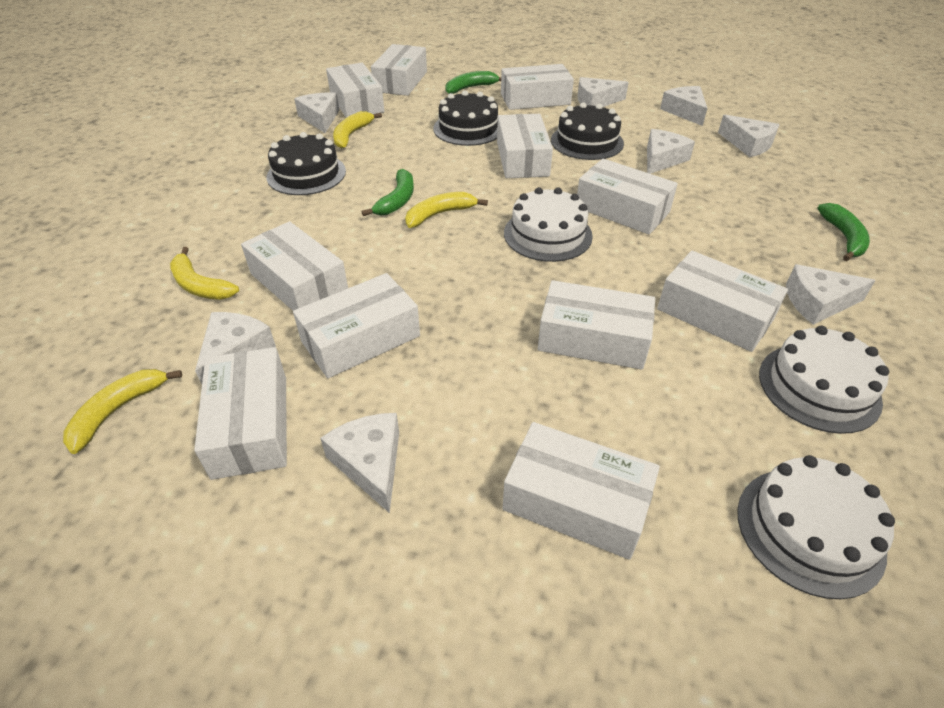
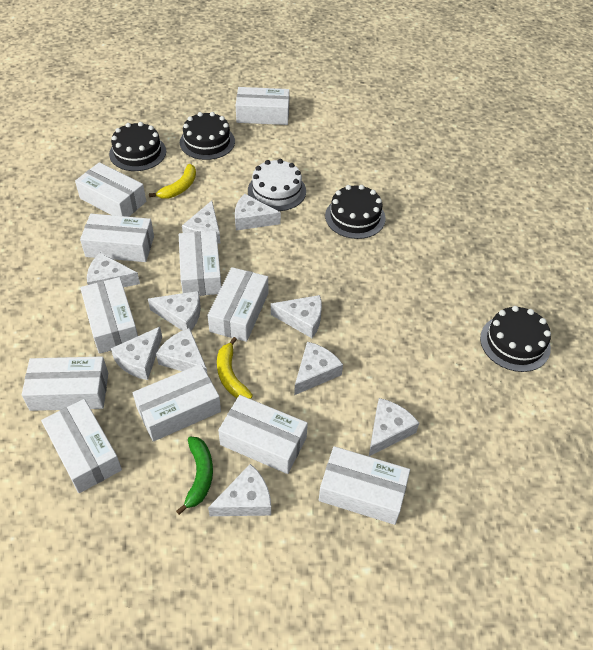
black cake: [266,132,346,195] [433,90,498,146] [551,102,624,160] = 3 -> [109,122,166,171] [180,112,235,160] [325,185,385,239] [480,306,551,372] = 4
green banana: [362,169,414,216] [445,71,501,94] [817,203,870,261] = 3 -> [176,436,213,515] = 1
white cake: [504,187,593,262] [737,455,895,599] [759,326,889,434] = 3 -> [248,159,306,211] = 1
white cheese: [195,312,276,384] [294,92,339,133] [320,413,399,513] [577,77,629,107] [647,129,695,174] [660,86,707,126] [718,115,780,157] [786,264,876,325] = 8 -> [87,253,140,287] [111,327,162,380] [148,291,201,331] [156,328,207,373] [182,201,220,243] [208,464,271,516] [235,194,281,230] [271,295,322,338] [294,342,343,395] [369,398,419,456] = 10
yellow banana: [63,369,182,454] [170,247,239,300] [333,111,382,148] [405,192,488,228] = 4 -> [149,164,196,199] [217,337,253,399] = 2

